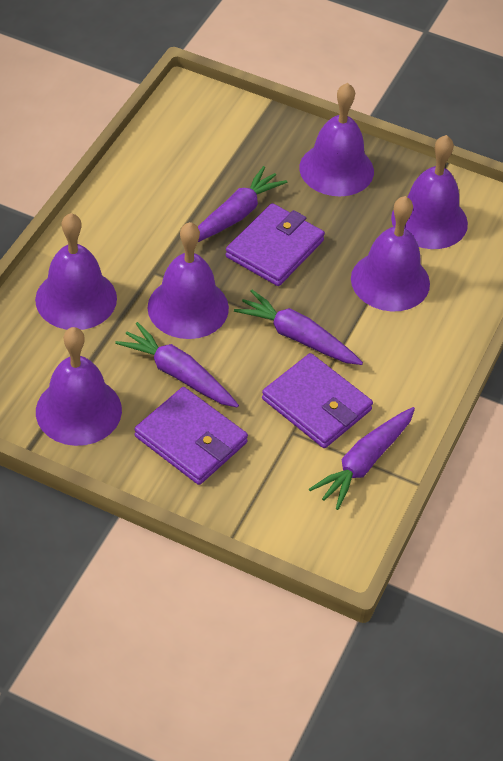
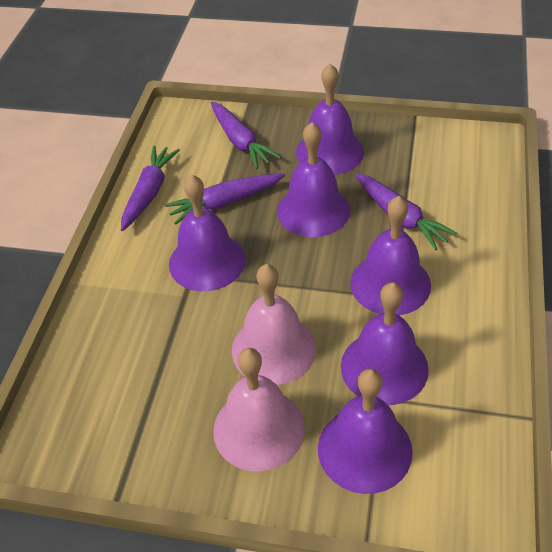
pink bell: none = 0 -> [213,348,305,472] [232,264,316,385] = 2
purple wallet: [134,387,248,485] [226,203,325,286] [262,353,373,448] = 3 -> none = 0

